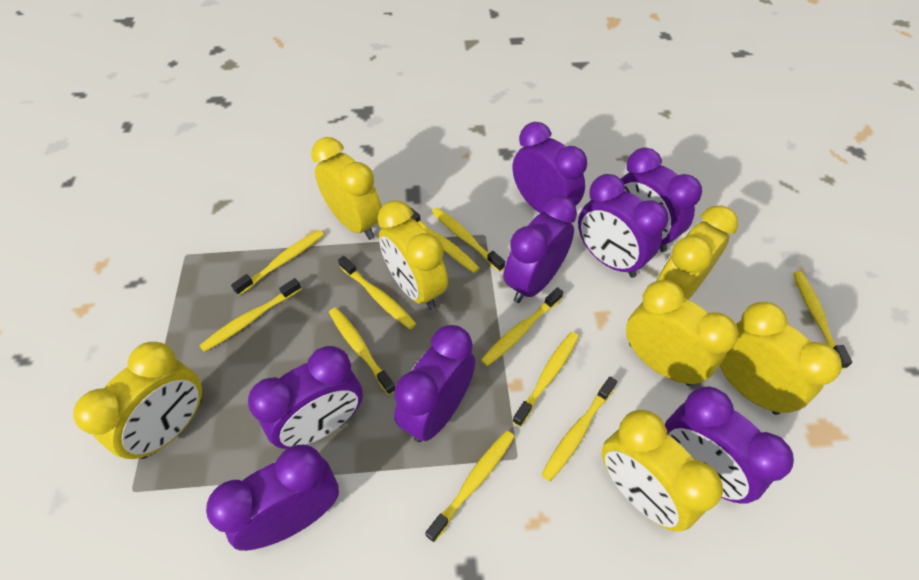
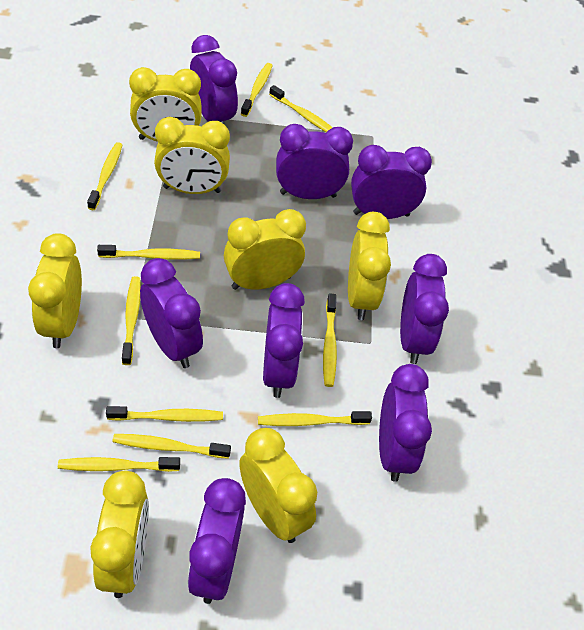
yellow toothbrush: [199,278,301,352] [231,230,324,295] [329,307,395,395] [338,256,416,330] [409,206,479,273] [425,430,515,542] [432,208,505,272] [481,287,563,366] [512,332,579,427] [541,376,617,481] [793,272,852,369] = 11 -> [58,457,180,472] [87,142,122,210] [97,245,200,260] [106,406,223,422] [112,434,231,459] [122,276,141,365] [241,63,273,117] [258,411,372,426] [269,85,333,132] [323,294,337,387] = 10

